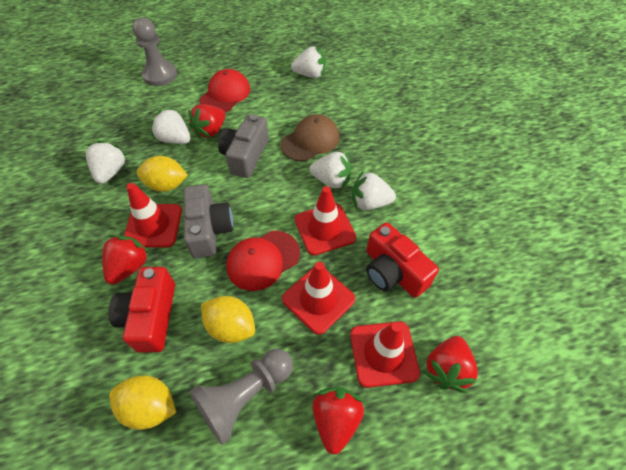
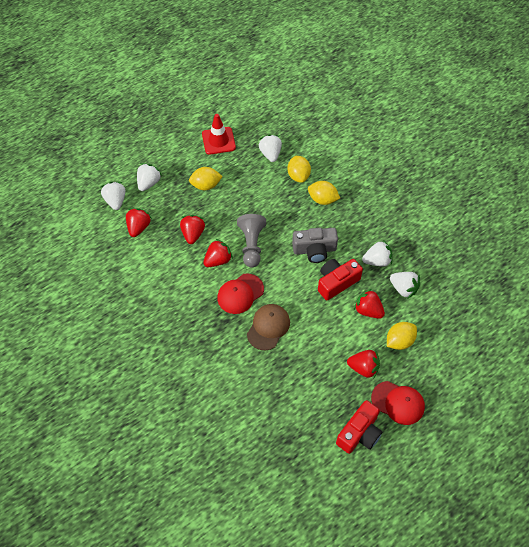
grey camera: [184,184,233,258] [218,115,269,178] = 2 -> [292,228,338,263] = 1
grey pawn: [132,17,177,86] [190,349,293,445] = 2 -> [237,214,266,268] = 1
red strawberry: [102,235,150,284] [188,104,226,139] [312,387,364,454] [424,336,478,393] = 4 -> [126,208,151,237] [180,215,205,244] [203,239,233,267] [347,350,380,379] [354,289,385,319] = 5
red traffic cone: [124,183,182,248] [282,262,355,335] [295,186,356,255] [350,321,420,388] = 4 -> [202,114,236,155] = 1
yellow lemon: [109,375,176,430] [137,156,188,192] [201,296,255,343] = 3 -> [189,167,223,190] [288,156,311,183] [308,181,340,205] [387,322,417,350] = 4

